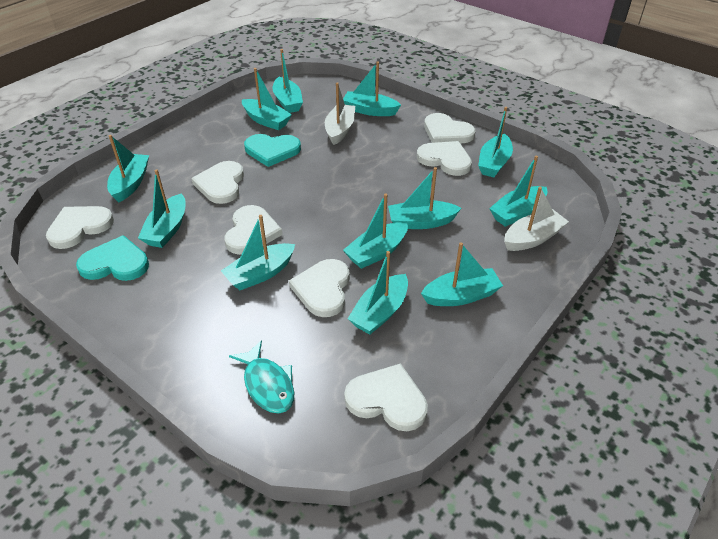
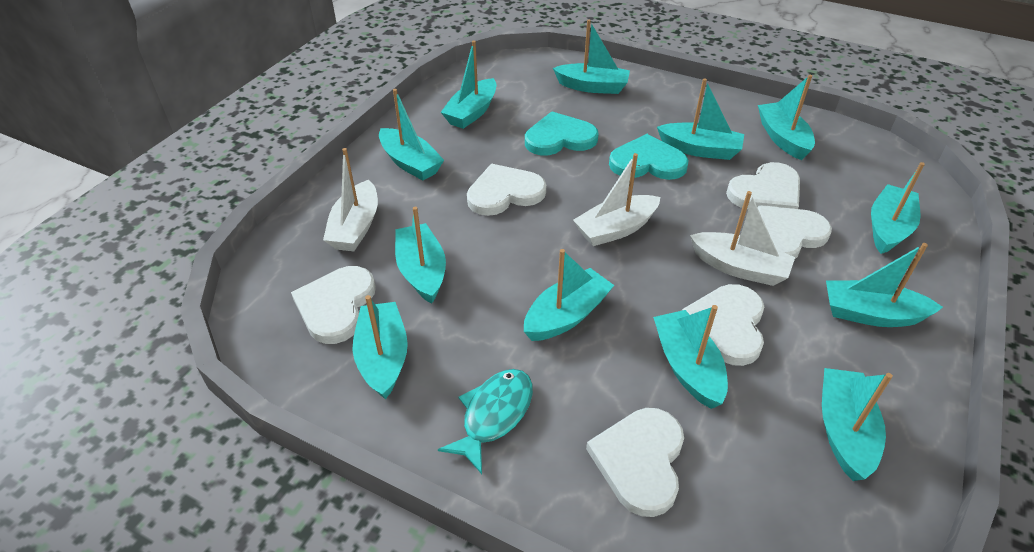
white boat: [325,82,355,145] [504,187,569,251] = 2 -> [323,148,378,251] [573,153,660,246] [690,191,795,286] = 3
white heart: [46,206,114,249] [191,161,244,204] [224,205,283,255] [289,259,350,317] [344,363,428,431] [417,141,472,176] [424,113,475,143] = 7 -> [291,266,376,344] [467,164,546,216] [586,408,684,517] [682,284,764,366] [726,162,800,209] [758,205,832,259] = 6

